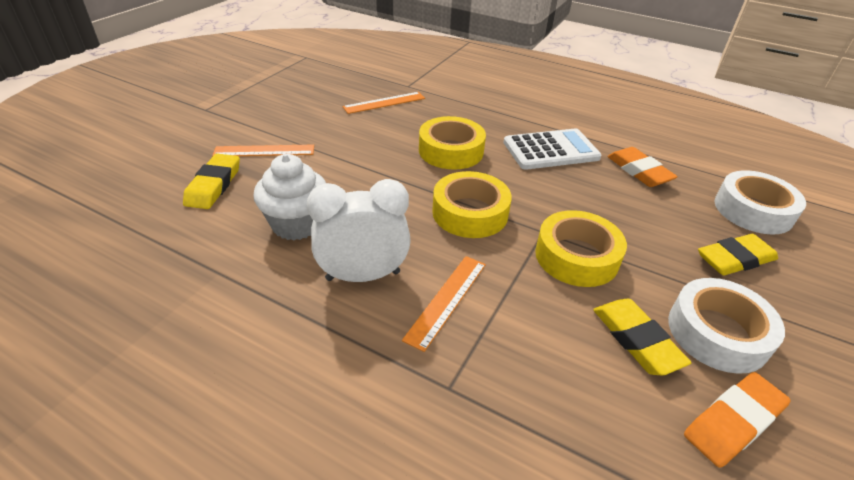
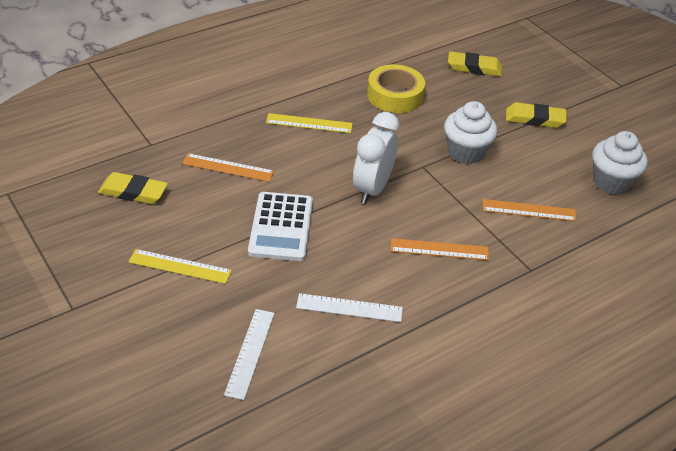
orange eraser: [607,147,678,187] [684,372,791,468] = 2 -> none = 0
white cupcake: [253,154,326,240] = 1 -> [444,101,497,164] [592,131,648,195] = 2
white ruler: none = 0 -> [224,309,274,400] [296,293,403,322] = 2
white tape: [668,278,785,374] [714,170,806,235] = 2 -> none = 0
yellow ruler: none = 0 -> [128,249,232,284] [266,113,353,133] = 2
yellow tape: [419,116,486,170] [432,171,512,238] [535,210,627,287] = 3 -> [367,64,425,113] = 1

